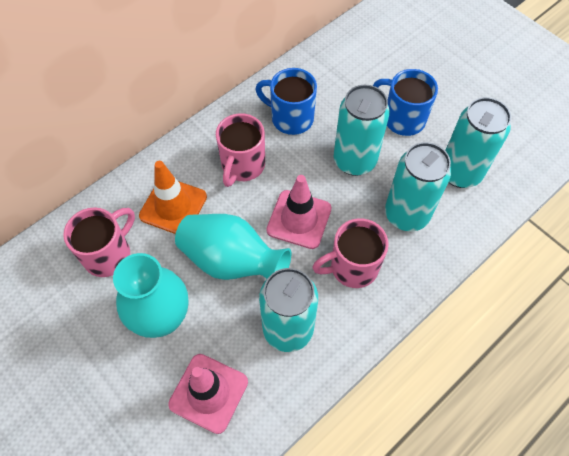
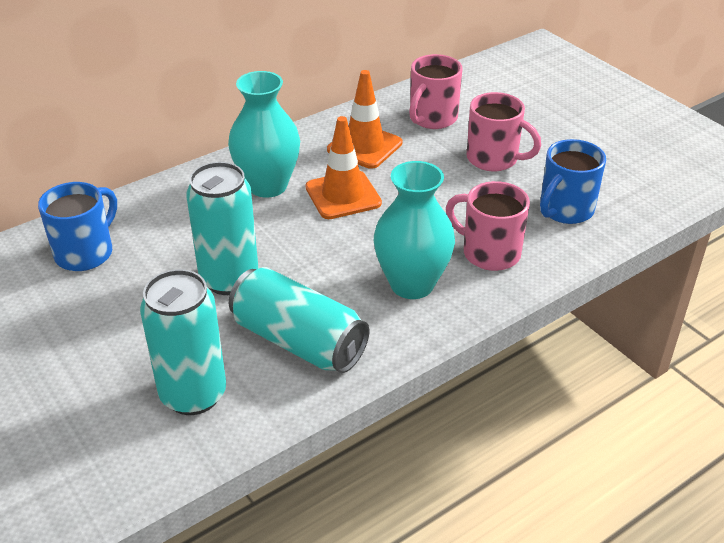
orange traffic cone: [139,161,207,234] = 1 -> [306,116,382,219] [327,70,402,169] = 2
pink traffic cone: [168,354,248,434] [266,175,332,249] = 2 -> none = 0
turquoise can: [259,268,318,352] [334,85,390,176] [385,142,451,232] [445,97,511,188] = 4 -> [140,269,226,415] [186,162,259,295] [229,267,369,373] = 3

